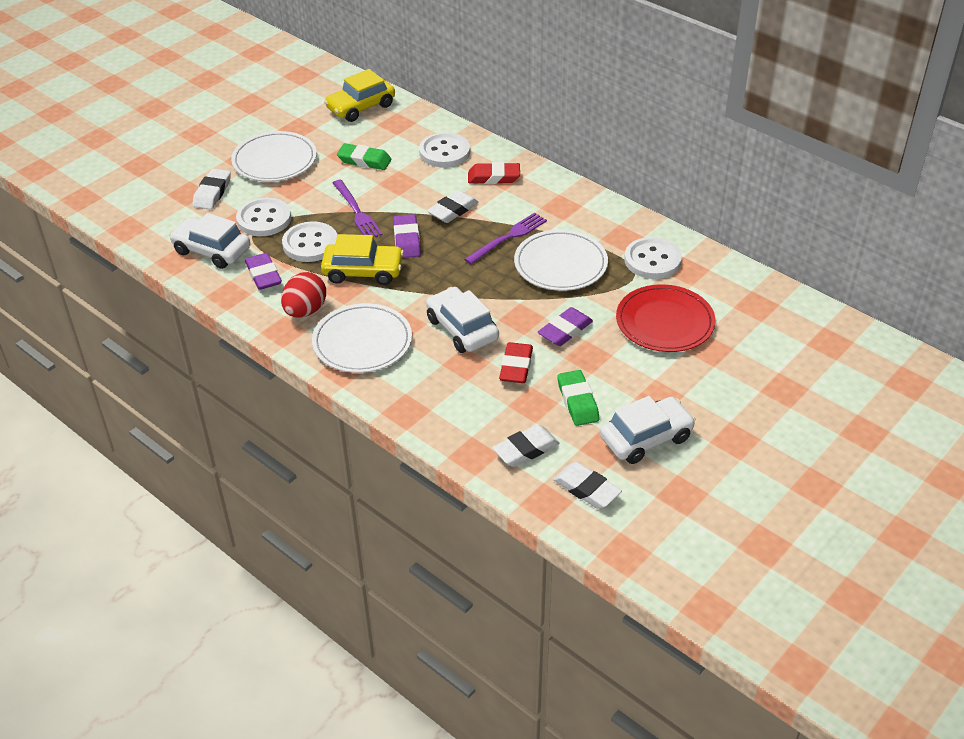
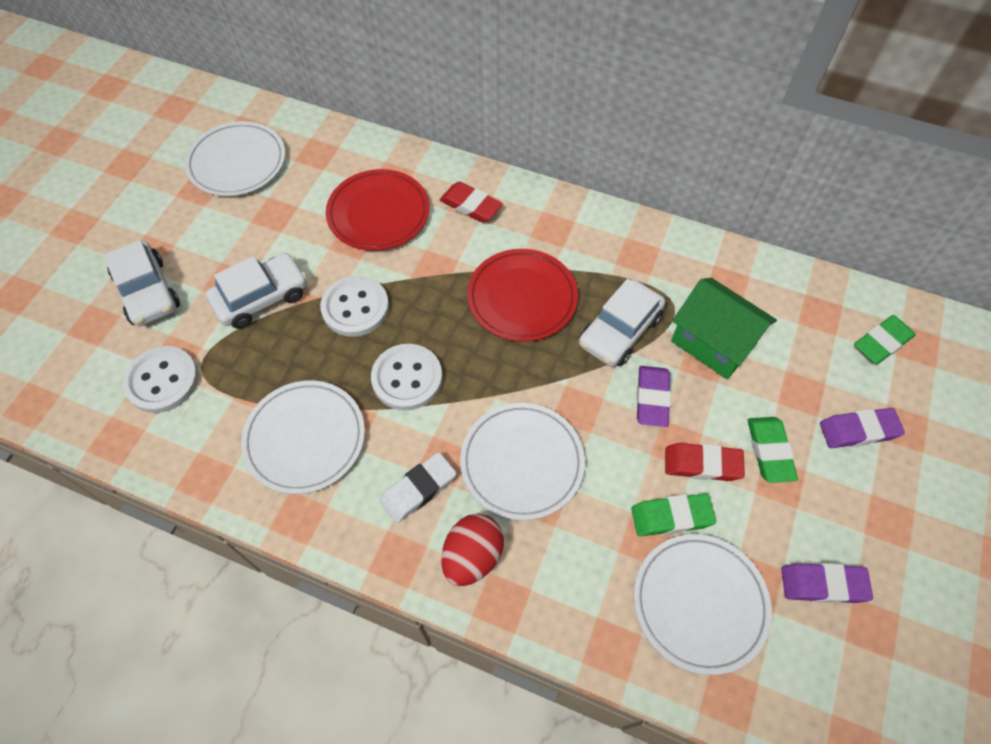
green eraser: [337,143,391,170] [557,370,599,426] = 2 -> [631,494,716,536] [748,417,798,483] [854,315,915,365] = 3
green house: none = 0 -> [671,278,777,379] = 1
purple fork: [333,180,383,238] [464,212,547,264] = 2 -> none = 0
red plate: [616,284,715,352] = 1 -> [326,169,429,251] [467,249,578,342] = 2
white button: [236,197,291,236] [282,221,337,262] [419,132,470,167] [624,237,682,279] = 4 -> [123,346,199,413] [320,276,389,337] [371,344,442,410] = 3
white eraser: [192,168,231,210] [427,190,478,223] [492,424,559,467] [553,462,622,509] = 4 -> [380,452,456,523] = 1
white plate: [231,131,317,182] [312,303,412,373] [514,230,608,291] = 3 -> [184,121,285,196] [241,381,365,494] [460,403,585,520] [634,534,772,675] = 4
yellow car: [321,234,404,285] [324,69,395,122] = 2 -> none = 0

